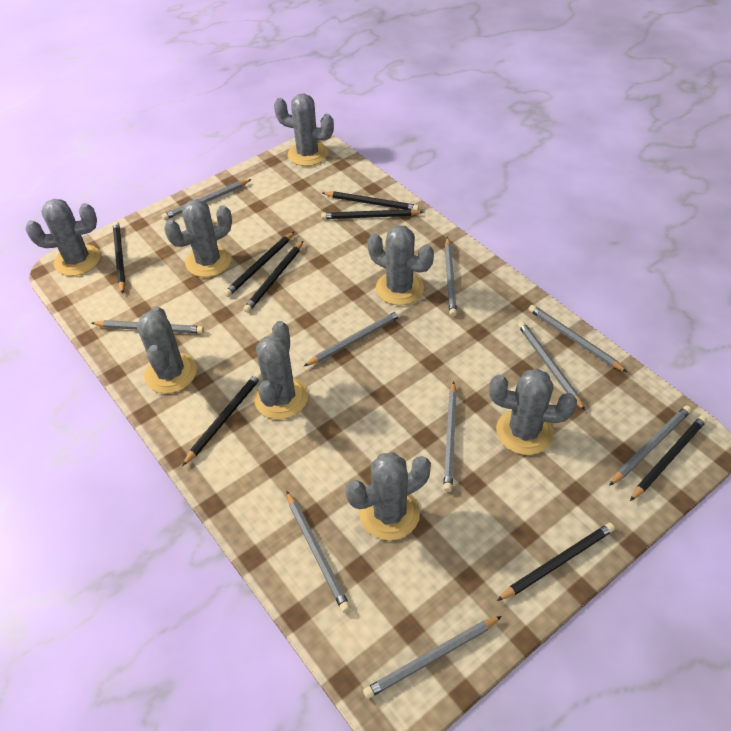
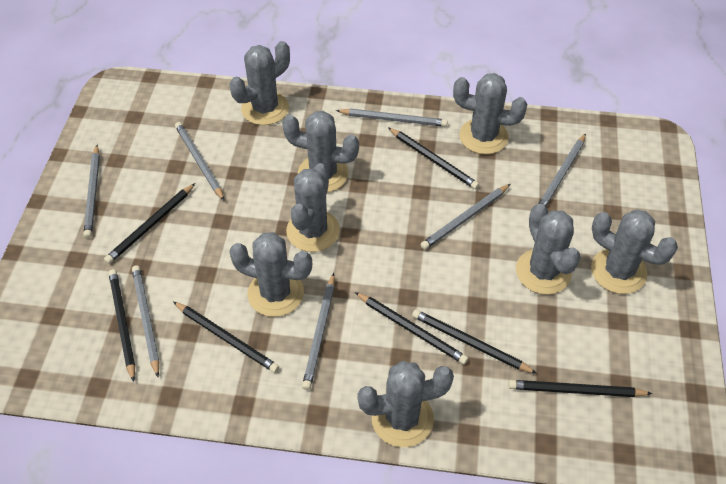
black pencil: [113,222,125,294] [182,372,262,466] [224,232,294,297] [243,241,303,313] [321,209,423,219] [322,191,419,210] [497,523,615,601] [630,415,707,501] = 8 -> [104,183,195,264] [108,269,135,382] [173,302,279,373] [355,292,468,364] [388,127,479,189] [412,309,537,374] [508,380,653,397] = 7
grey pencil: [92,320,204,334] [162,179,251,220] [286,491,350,613] [303,310,402,367] [363,616,502,699] [443,381,457,492] [445,237,457,316] [518,321,585,411] [529,305,627,372] [609,405,692,486] = 10 -> [83,145,100,238] [132,265,159,377] [175,122,224,200] [302,273,335,390] [336,109,448,127] [420,184,510,250] [538,133,586,207] = 7

